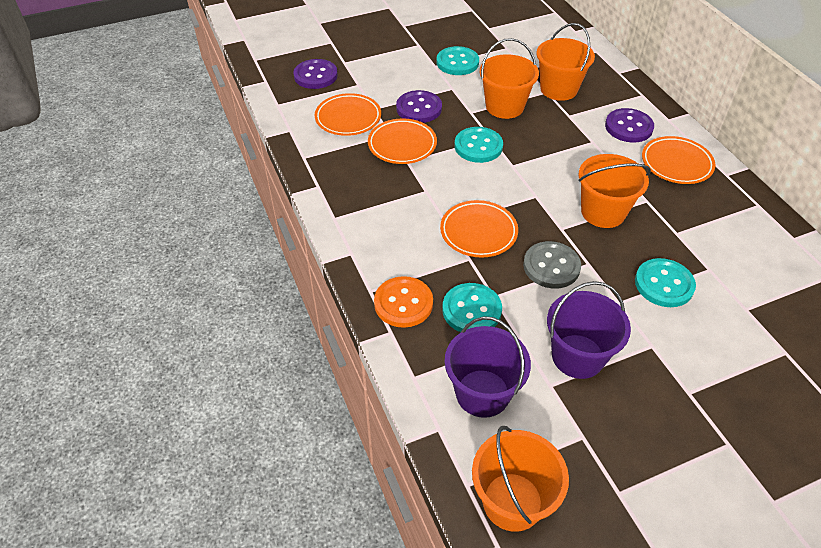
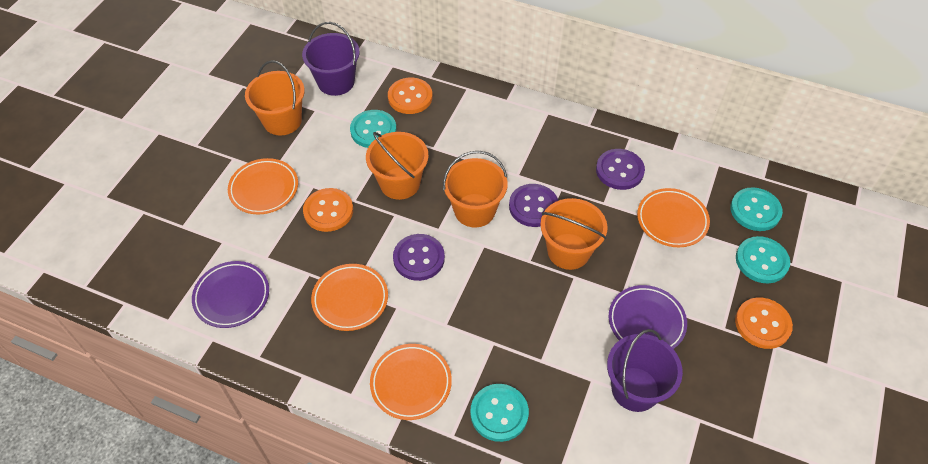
grey button: [523,241,581,288] = 1 -> none = 0
orange button: [374,276,433,328] = 1 -> [303,188,353,232] [388,78,433,114] [735,297,793,349] = 3
purple plate: none = 0 -> [192,261,269,328] [609,285,687,349] = 2

